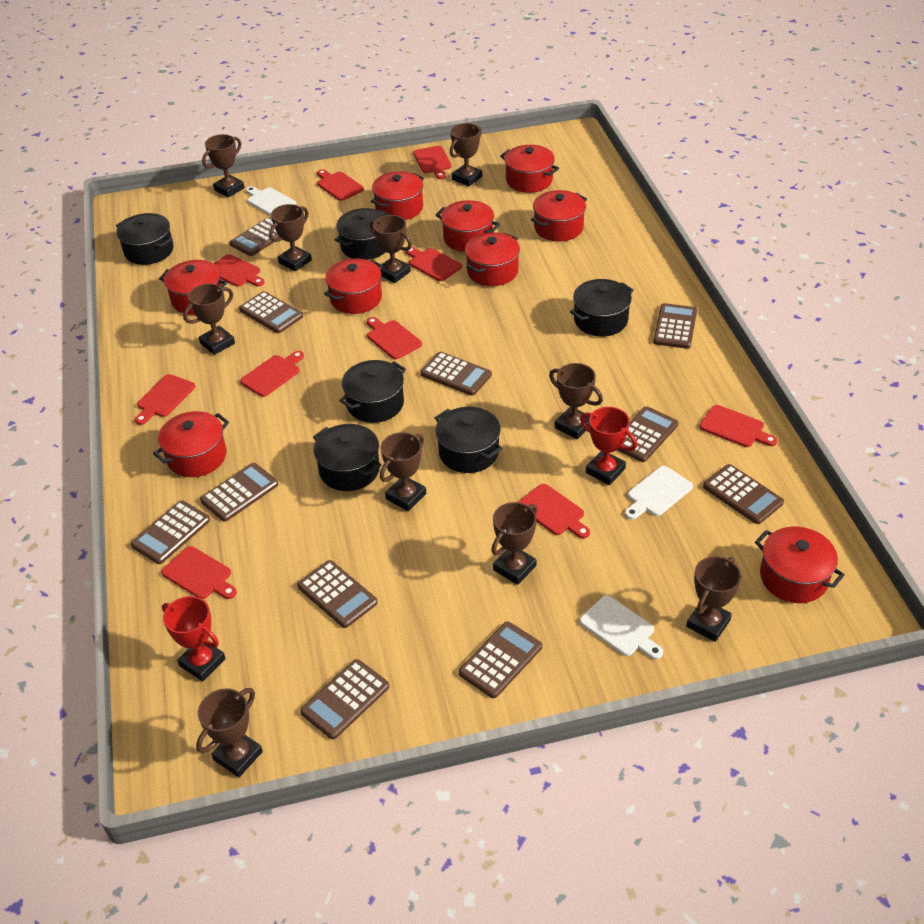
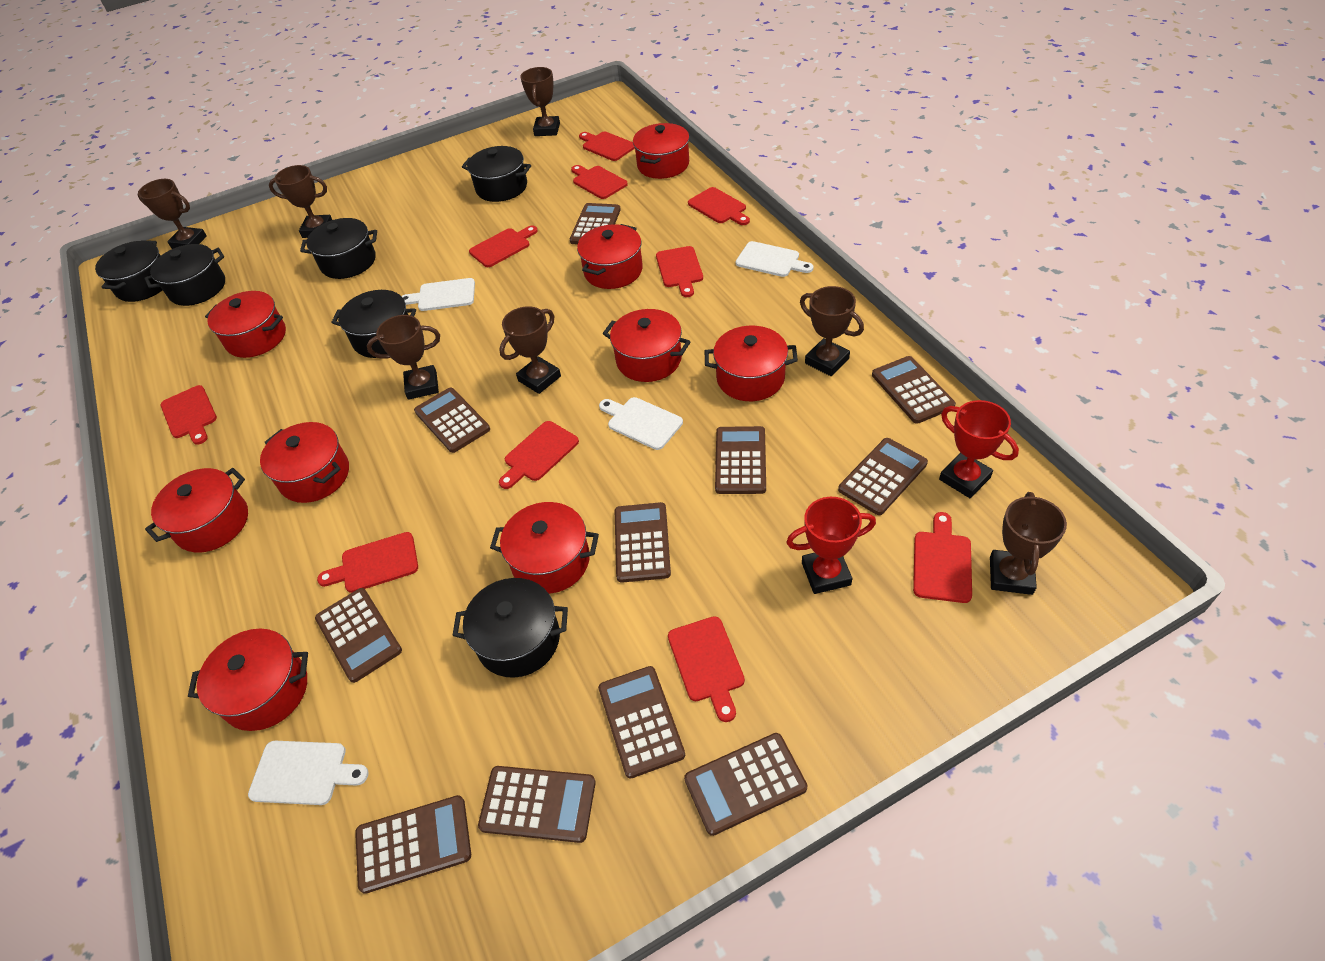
brown trophy: [183,284,235,355] [196,688,263,777] [202,134,245,197] [269,204,312,271] [370,215,412,283] [380,432,426,511] [450,123,482,186] [491,502,537,585] [549,363,603,439] [686,556,741,642] = 10 -> [138,179,207,249] [269,165,332,238] [367,315,440,400] [499,306,561,394] [520,67,560,136] [800,286,864,376] [990,492,1067,595] = 7
white cutting board: [246,186,296,216] [580,595,663,659] [625,466,693,520] = 3 -> [248,741,369,805] [402,278,475,311] [599,397,683,450] [736,241,814,277] = 4

